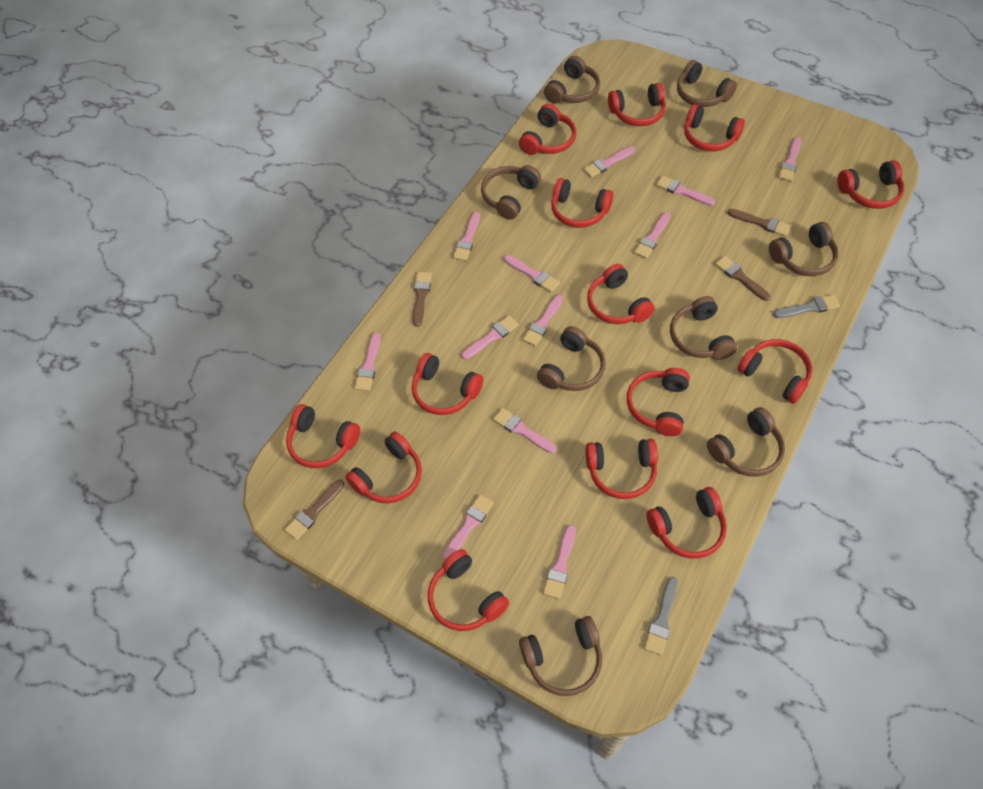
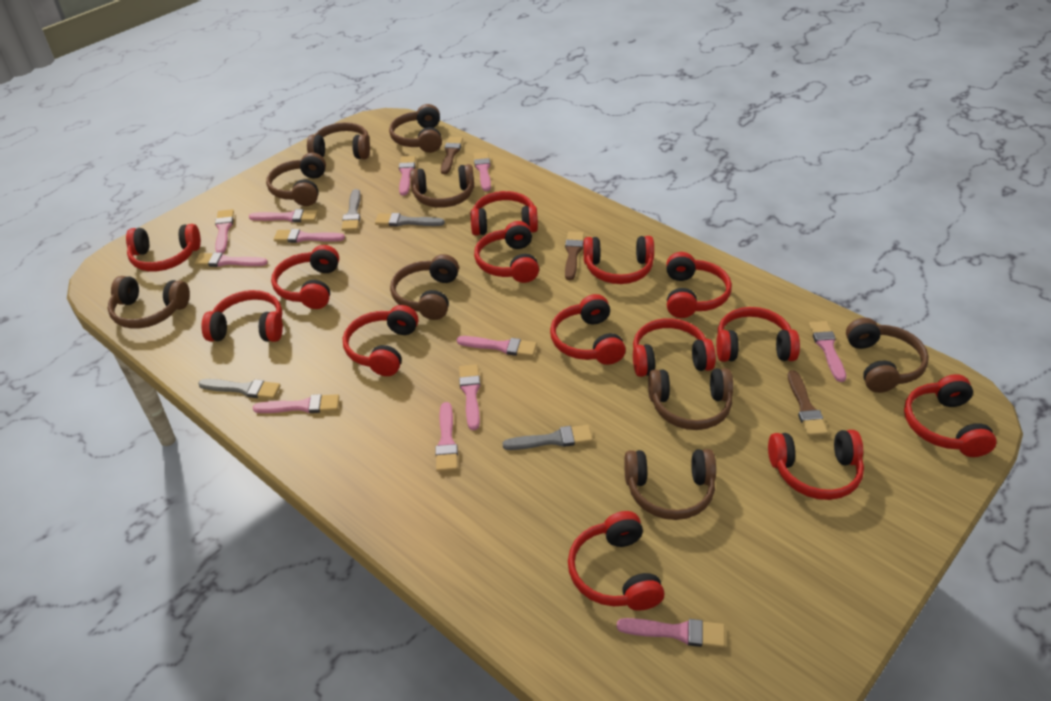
brown brush: [285,480,344,540] [413,272,432,327] [715,256,770,301] [728,209,791,236] = 4 -> [441,137,463,174] [565,232,584,280] [788,370,828,437] = 3
brown headphones: [481,165,541,220] [519,616,602,696] [537,326,606,391] [544,56,600,104] [670,296,737,360] [677,60,737,107] [707,407,785,477] [769,222,838,276] = 8 -> [107,276,190,329] [266,152,326,206] [307,122,370,159] [389,104,442,153] [390,254,459,320] [410,164,474,208] [624,449,716,520] [648,368,733,430] [846,318,929,393] = 9
grey brush: [644,577,678,655] [773,294,840,318] = 2 -> [198,379,281,399] [342,189,361,231] [375,213,445,227] [503,425,593,450] = 4

